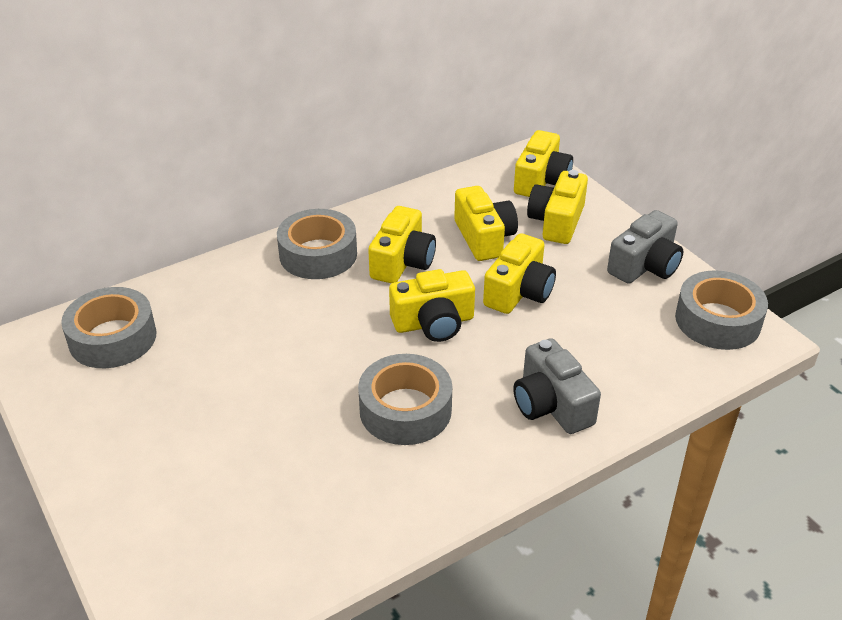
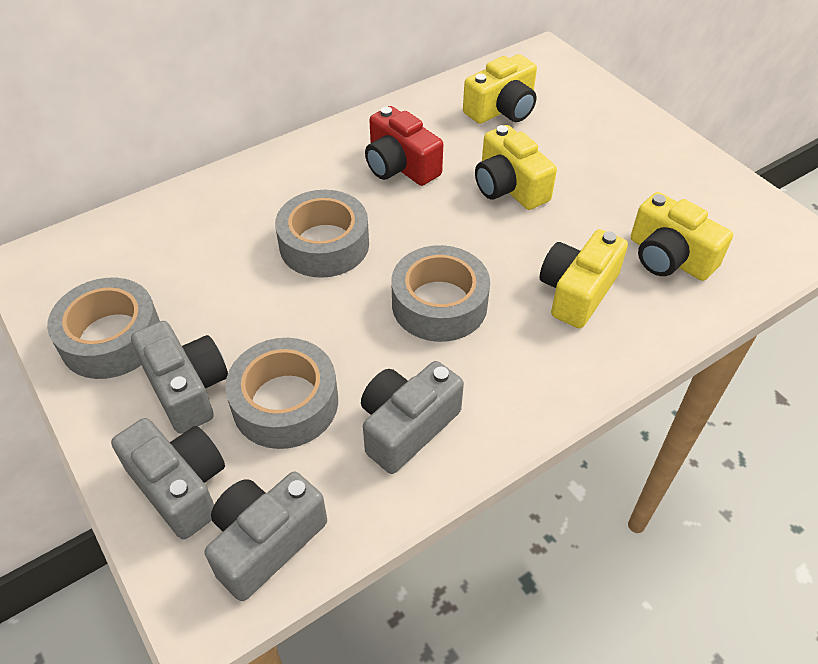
grey camera: [513,338,601,434] [607,210,684,284] = 2 -> [111,418,225,540] [131,321,228,434] [204,472,327,601] [361,361,464,474] = 4
red camera: none = 0 -> [365,106,443,186] = 1
yellow camera: [368,206,436,283] [389,269,475,342] [454,186,518,261] [483,233,556,314] [514,130,573,197] [527,170,588,244] = 6 -> [463,54,537,124] [475,125,557,210] [539,229,628,329] [631,192,733,281] = 4

